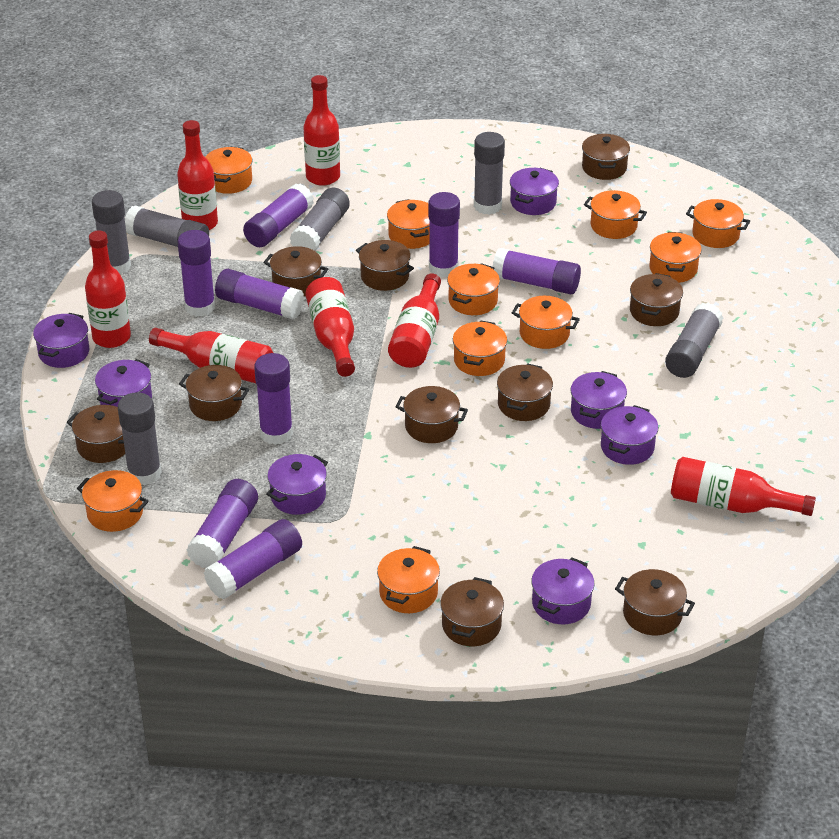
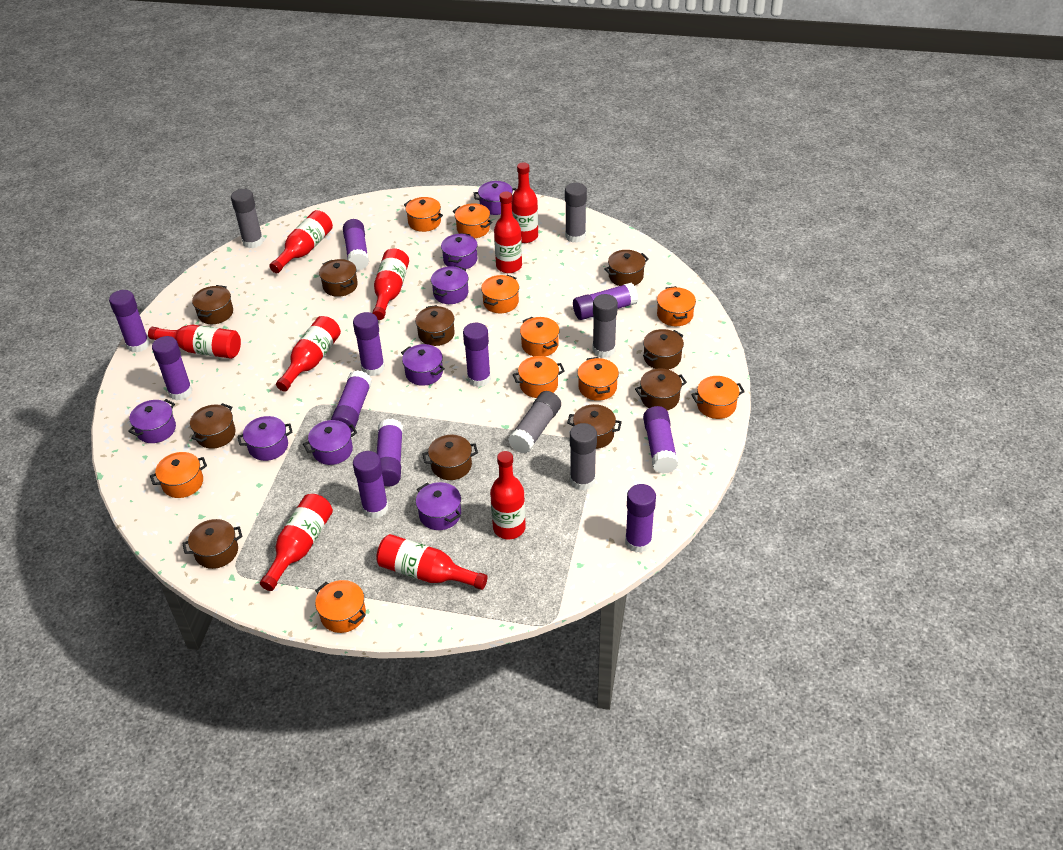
grey glue stick: [92,190,131,274] [118,392,162,485] [125,205,209,247] [290,188,350,251] [474,132,505,215] [665,303,723,378] = 6 -> [231,189,263,248] [508,391,561,453] [565,183,587,243] [570,423,597,491] [593,294,618,358] = 5
purple glue stick: [178,230,215,317] [187,479,258,568] [204,519,302,599] [215,269,304,320] [243,183,314,247] [254,353,293,445] [428,192,460,277] [492,248,581,294] = 8 -> [109,290,150,353] [152,336,192,401] [331,370,372,432] [343,219,369,271] [353,312,385,376] [353,451,388,519] [377,418,403,487] [463,323,491,387] [573,283,638,320] [625,484,656,553] [643,406,678,474] = 11
purple pot: [33,313,89,368] [95,359,152,407] [266,454,328,515] [510,168,559,215] [531,557,594,624] [571,371,627,429] [601,405,659,465] = 7 -> [128,399,176,443] [238,416,293,461] [303,420,357,465] [401,344,445,386] [416,482,461,530] [431,266,469,304] [441,233,478,269] [474,181,516,215] = 8
red bottle: [85,230,131,348] [149,328,273,383] [177,120,218,230] [304,75,340,186] [305,277,355,377] [388,273,441,368] [671,457,816,516] = 7 -> [148,325,241,359] [260,494,333,591] [269,210,333,273] [276,316,341,392] [372,248,409,320] [376,534,487,590] [490,451,526,539] [494,192,522,273] [512,162,538,243] = 9

